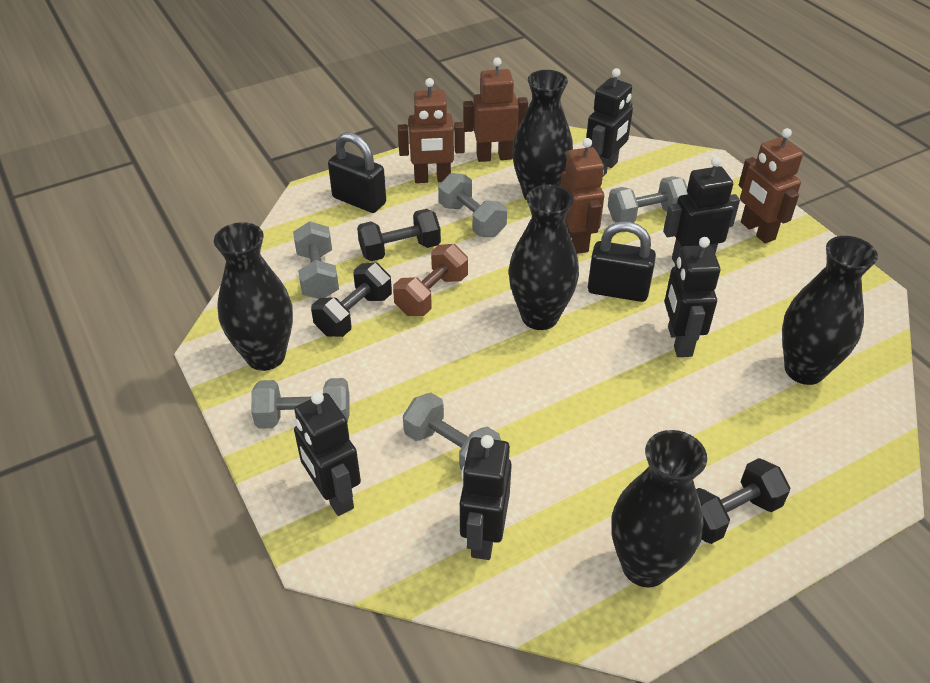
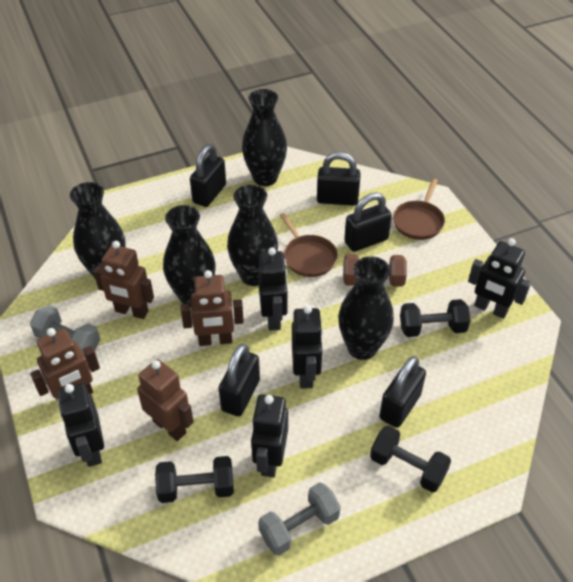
black padlock: [328,132,386,213] [588,222,656,302] = 2 -> [190,144,226,207] [219,344,260,416] [317,152,361,206] [344,192,392,252] [379,356,426,428] = 5
brown pan: none = 0 -> [280,213,338,277] [393,179,445,240] = 2
grey dumbbell: [251,378,350,429] [293,221,339,299] [403,393,501,470] [438,173,507,237] [608,176,688,223] = 5 -> [30,305,100,356] [258,482,341,555] = 2

